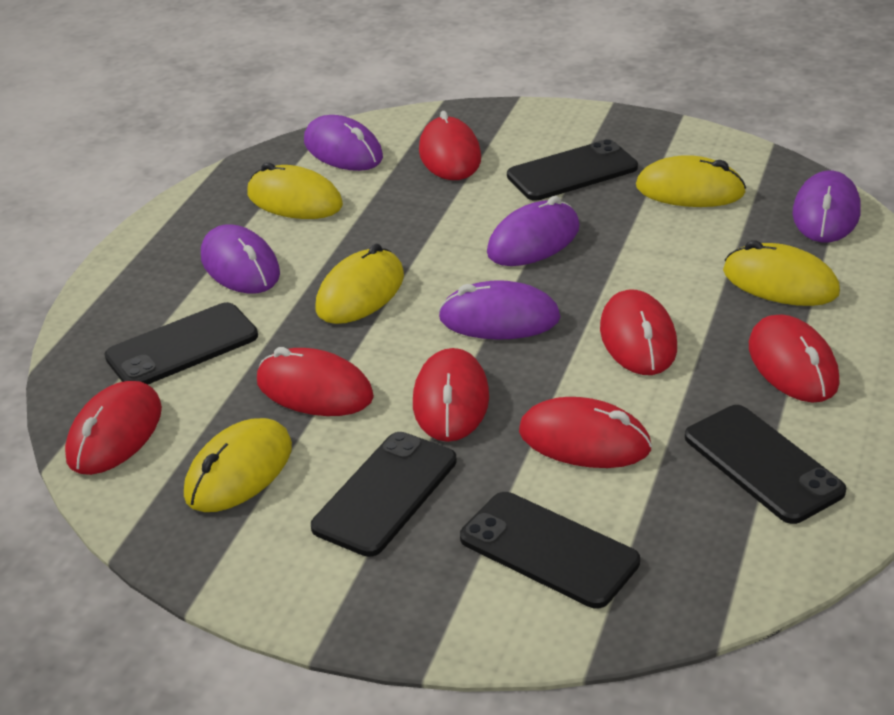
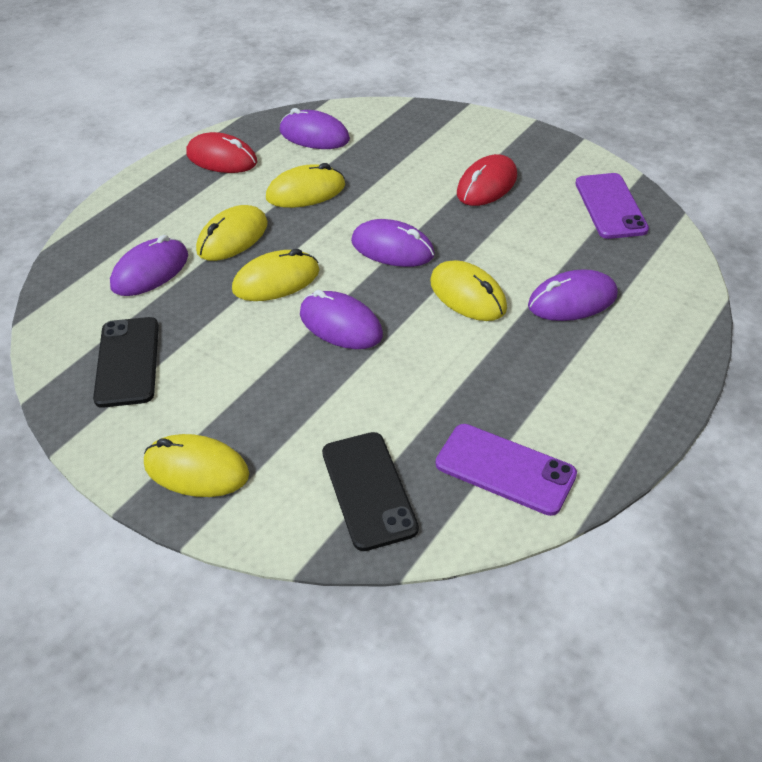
black phone: [105,302,258,385] [311,432,457,557] [460,492,640,608] [507,139,638,201] [685,405,846,524] = 5 -> [93,317,159,408] [322,432,419,551] = 2
purple phone: none = 0 -> [436,424,577,516] [575,173,649,239] = 2
red mouse: [65,381,162,475] [257,347,374,416] [413,348,489,442] [419,111,481,180] [519,397,652,468] [600,290,677,375] [749,314,840,402] = 7 -> [186,132,257,173] [457,154,517,206] = 2

